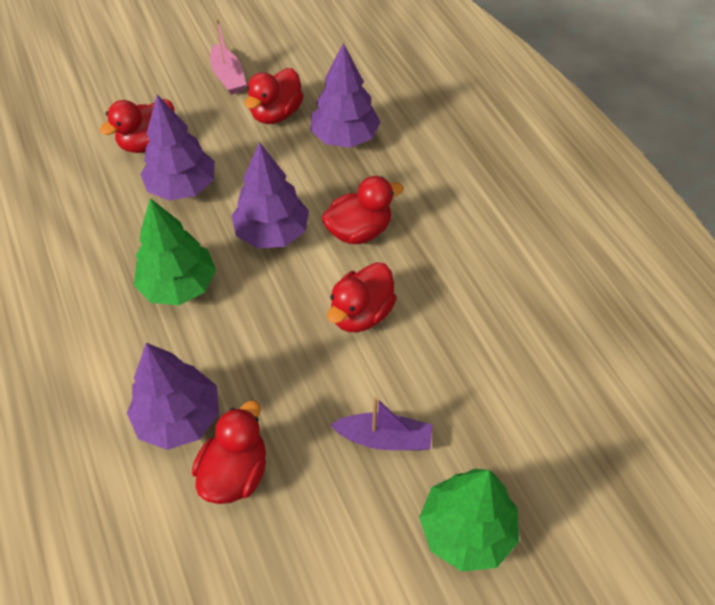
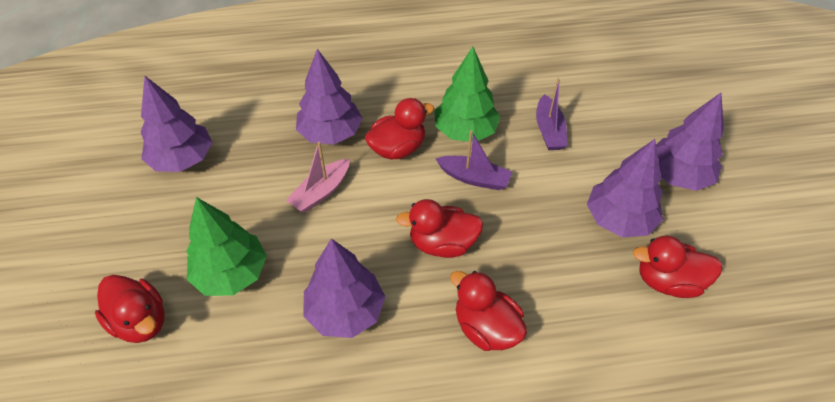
purple boat: [330,397,432,450] = 1 -> [435,130,512,190] [536,78,568,150] = 2
purple tree: [127,343,219,450] [140,94,215,201] [231,142,309,249] [311,43,381,148] = 4 -> [141,76,212,172] [296,49,363,145] [303,238,385,338] [587,139,663,237] [656,93,724,191] = 5

